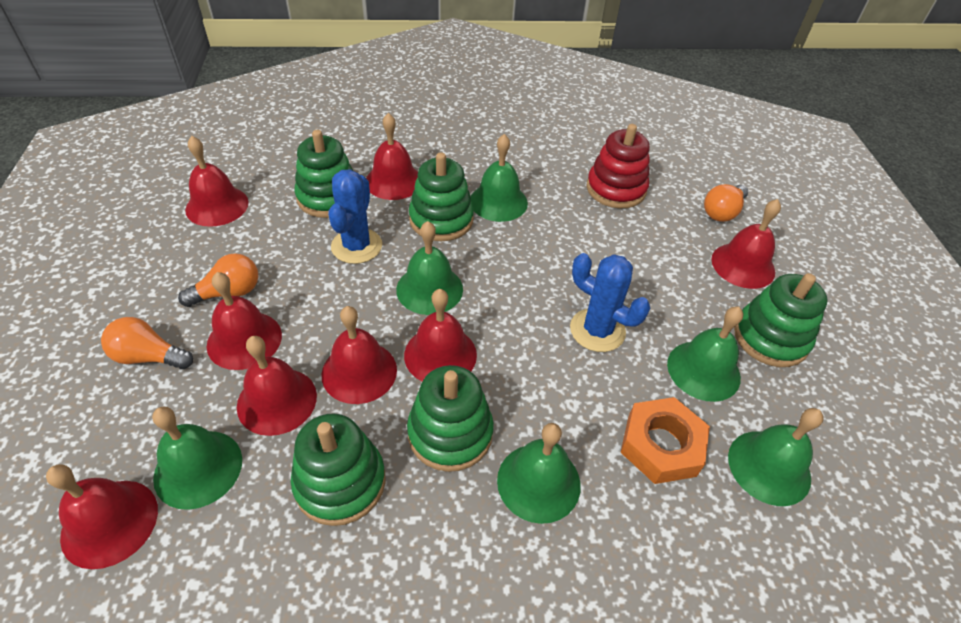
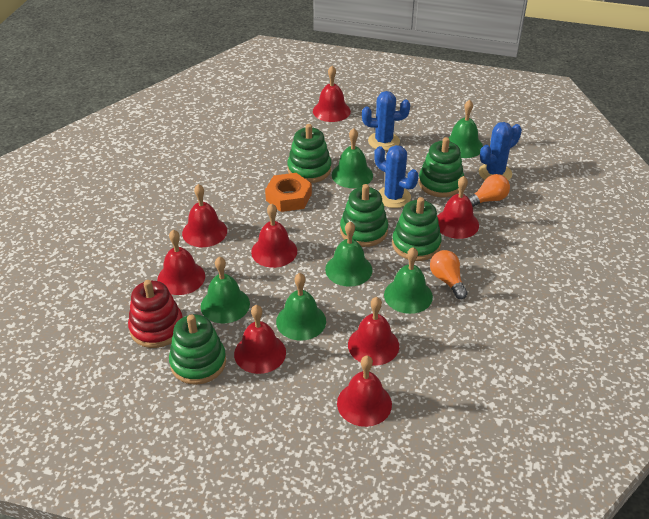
blue cactus: [328,169,382,264] [570,253,650,352] = 2 -> [362,91,410,151] [374,145,418,208] [479,122,522,181] = 3
orange light bulb: [101,317,193,369] [178,253,258,307] [704,184,748,222] = 3 -> [430,250,468,299] [468,174,510,207] = 2

